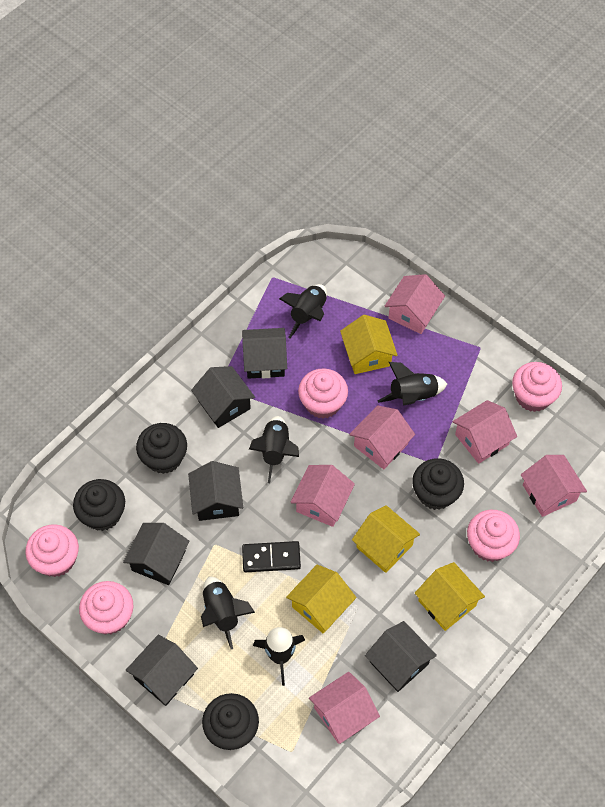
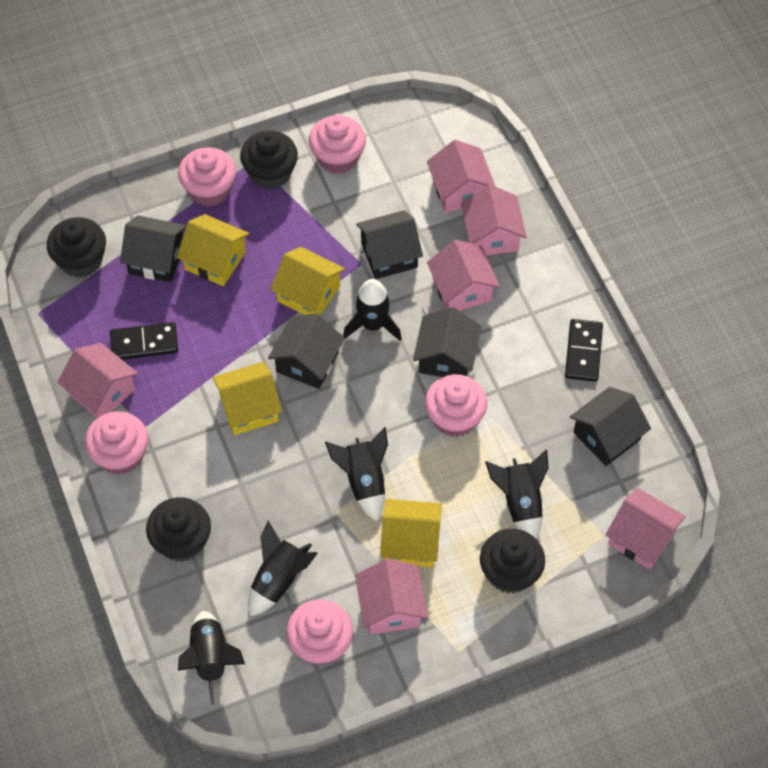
black domino: [242,541,301,572] = 1 -> [110,322,178,360] [565,319,603,382] = 2
black house: [123,523,190,585] [126,635,198,706] [188,461,243,521] [191,366,255,428] [242,328,287,379] [365,621,437,692] = 6 -> [120,215,186,283] [268,313,345,389] [356,210,423,279] [413,307,481,377] [570,387,651,466] = 5

